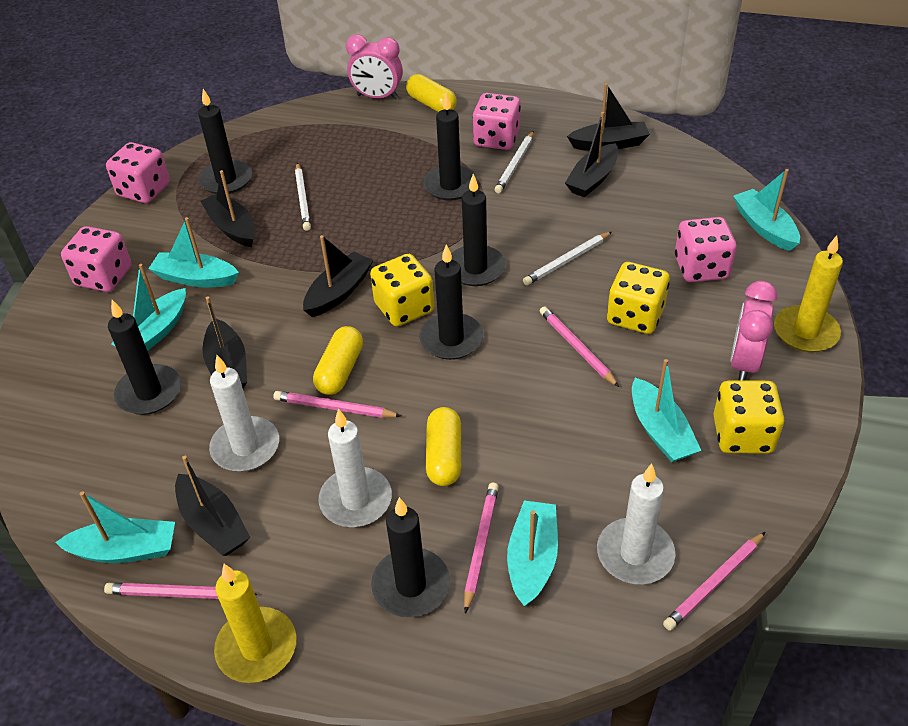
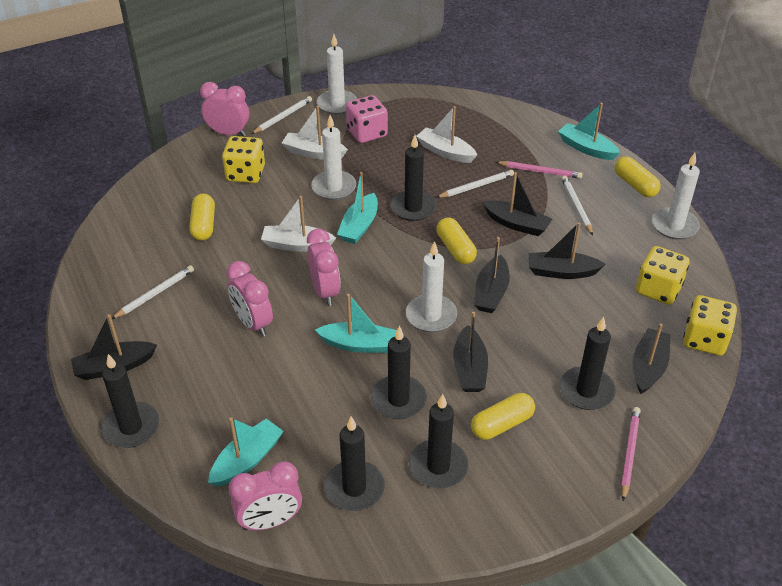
pink clock: [346,34,403,100] [730,281,777,381] = 2 -> [200,82,249,137] [227,261,273,337] [229,461,302,530] [307,229,341,306] = 4
pink dice: [61,226,132,292] [106,142,170,203] [473,93,521,150] [675,217,737,282] = 4 -> [346,95,388,143] = 1
pink pencil: [104,583,257,599] [273,391,401,418] [464,483,499,614] [540,306,619,387] [663,532,765,631] = 5 -> [496,161,583,179] [621,407,641,501] = 2
turquoise boat: [55,491,175,563] [111,264,186,351] [148,217,239,287] [507,500,558,607] [632,359,701,462] [733,169,800,251] = 6 -> [208,417,284,487] [315,293,397,353] [337,172,378,244] [558,103,620,160] = 4
white boat: none = 0 -> [261,196,336,252] [282,106,348,160] [416,106,477,163] = 3
white candle: [209,355,279,472] [319,408,392,527] [597,464,676,584] = 3 -> [311,115,356,200] [317,34,357,115] [406,241,457,332] [652,153,700,240] = 4
white pencil: [295,163,311,231] [495,131,534,193] [523,232,612,285] = 3 -> [112,265,194,319] [251,96,312,134] [436,170,514,198] [561,176,593,235] = 4
yellow candle: [214,564,296,683] [774,235,843,352] = 2 -> none = 0
yellow capsule: [313,326,363,395] [406,74,457,112] [426,407,461,486] = 3 -> [189,194,215,241] [436,217,477,264] [471,393,535,440] [615,156,661,197] = 4

